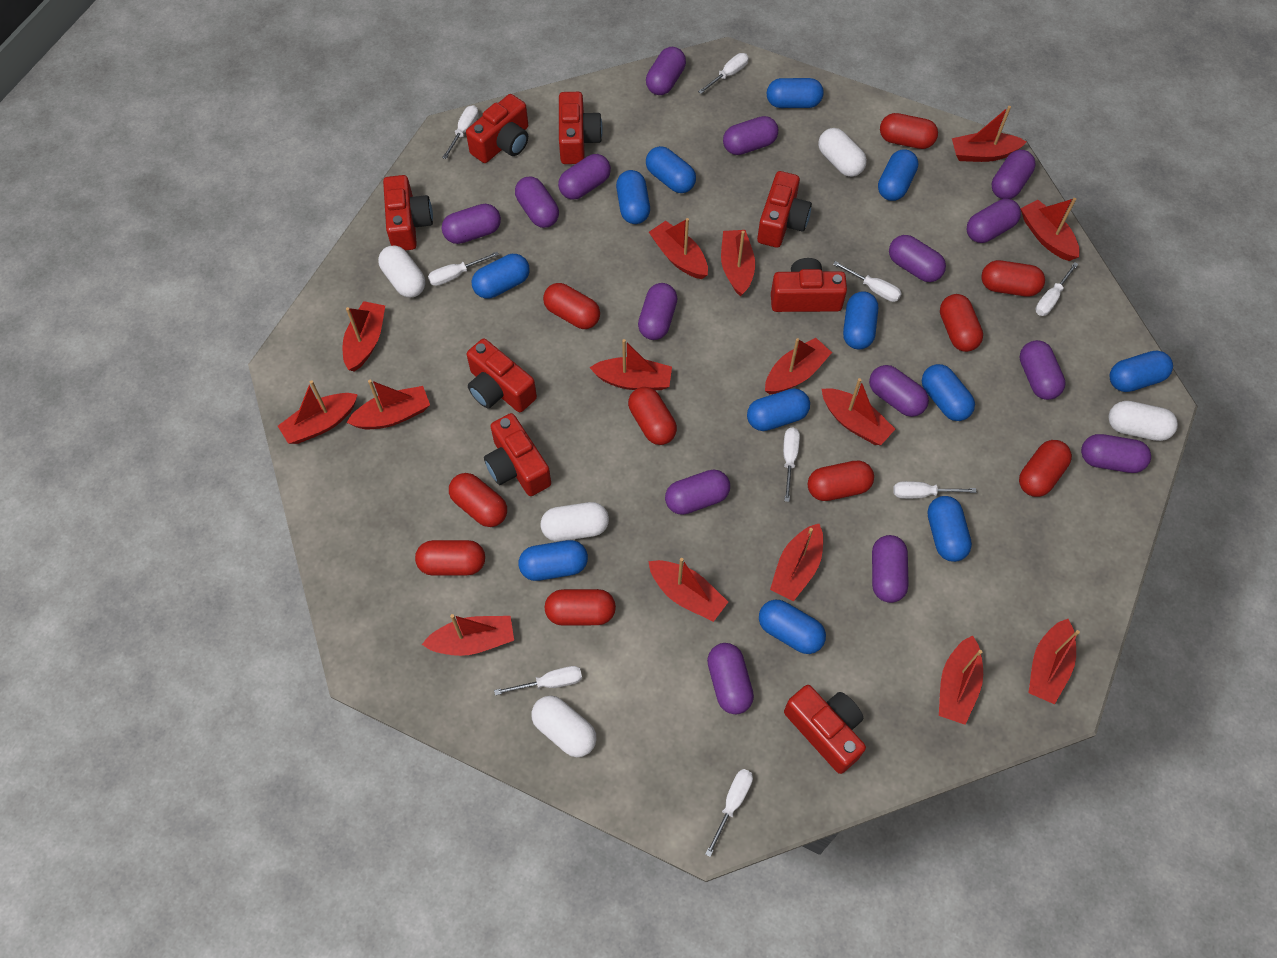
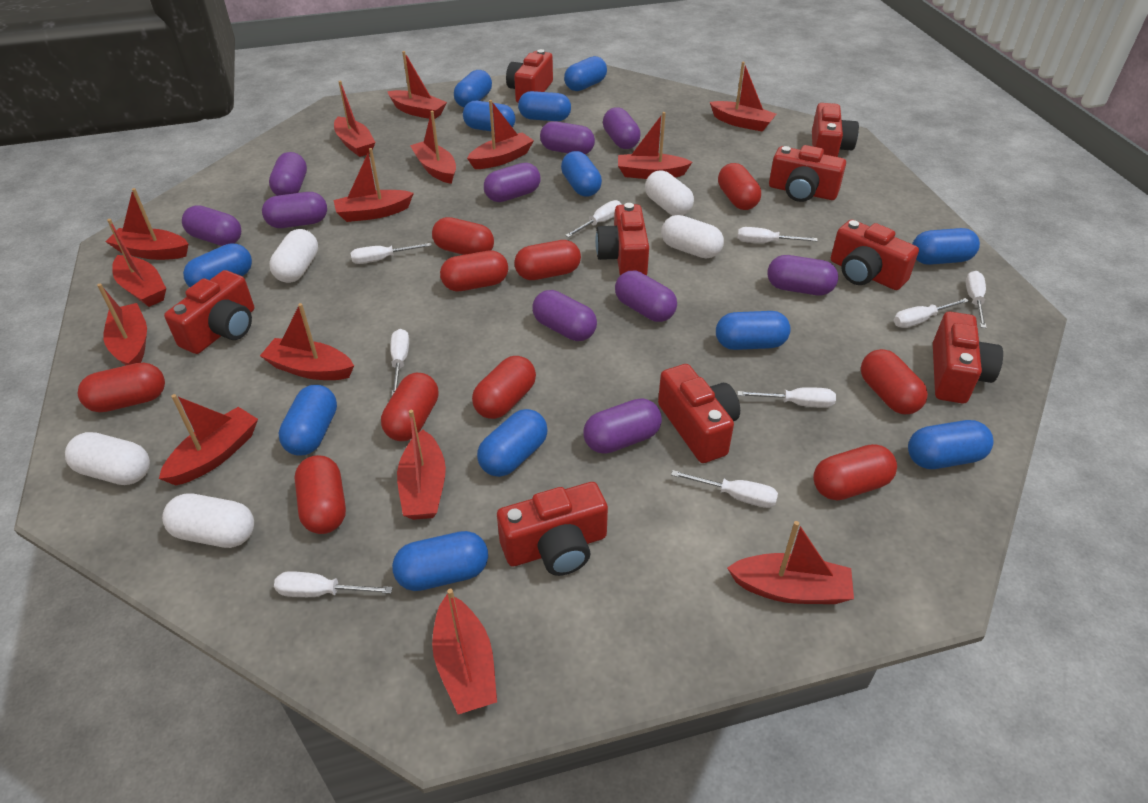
purple capsule: [442,204,501,244] [515,177,559,228] [558,154,611,200] [638,283,677,340] [646,47,686,95] [665,470,730,515] [707,643,754,714] [723,116,778,155] [869,365,929,417] [872,535,909,603] [889,235,946,282] [967,199,1021,243] [992,150,1036,199] [1019,340,1066,400] [1081,434,1151,473] = 15 -> [182,205,241,246] [262,192,327,228] [269,152,307,196] [484,163,540,202] [532,290,597,341] [540,121,595,154] [583,398,662,454] [603,107,641,149] [615,271,677,322] [767,255,838,295] = 10
red camera: [383,175,433,250] [466,94,528,163] [467,339,537,412] [484,413,551,496] [559,92,603,164] [757,171,812,248] [771,258,847,312] [784,685,866,774] = 8 -> [164,270,254,354] [497,482,608,576] [506,49,553,103] [595,203,649,276] [658,364,740,463] [769,145,846,202] [812,103,859,157] [831,220,919,290] [933,312,1003,404] = 9

